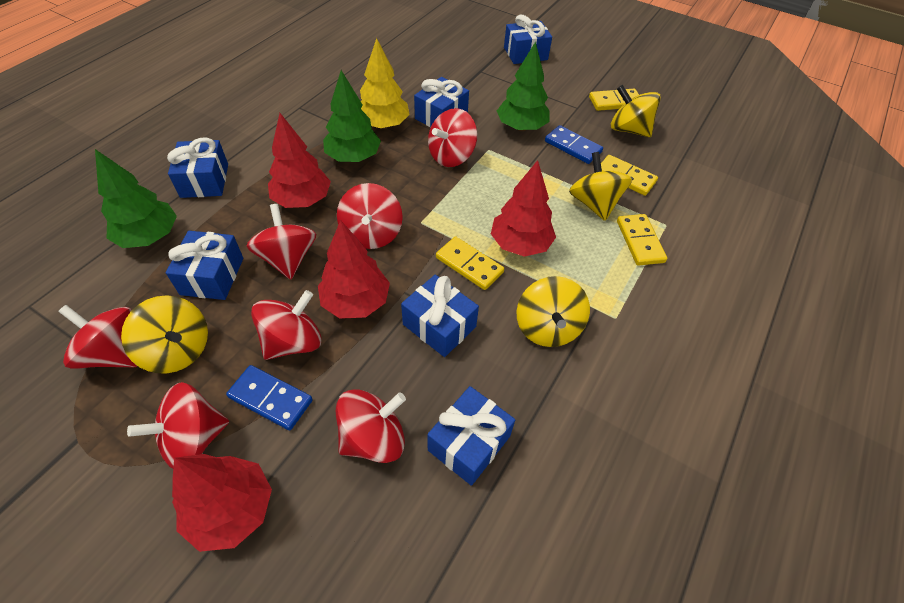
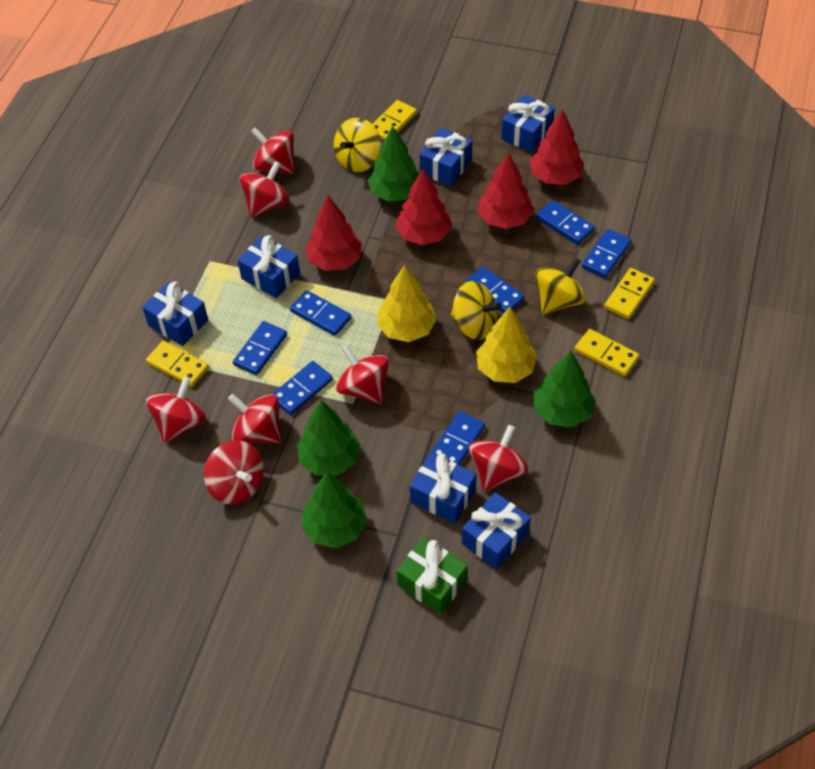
blue domino: [226,365,313,430] [545,125,603,164] = 2 -> [233,321,287,375] [273,361,333,415] [290,290,351,336] [429,411,485,465] [465,267,525,313] [536,200,595,245] [582,229,631,278] = 7
green gift: none = 0 -> [396,537,467,614] = 1
green tree: [95,149,177,248] [323,70,381,162] [497,41,550,131] = 3 -> [297,400,361,475] [301,472,368,548] [367,126,420,202] [533,351,596,427] = 4
yellow spinning top: [121,295,208,373] [516,276,590,347] [569,152,632,221] [611,85,661,137] = 4 -> [334,118,381,172] [451,281,501,340] [535,257,586,315] = 3
yellow tree: [360,38,410,129] = 1 -> [377,265,437,342] [476,307,537,383] = 2

